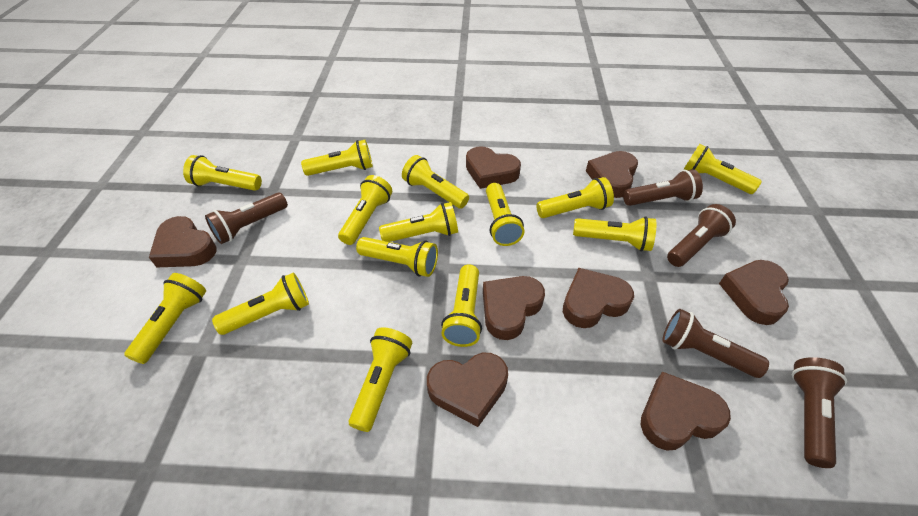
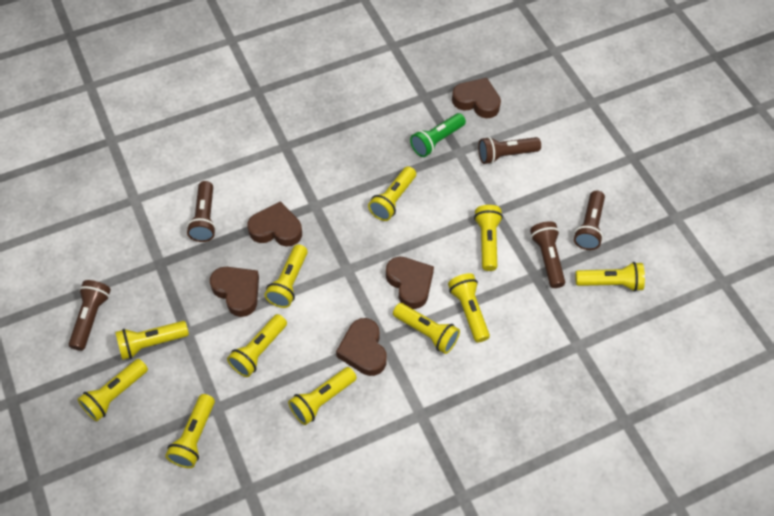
brown heart: [149,216,217,267] [427,353,508,427] [466,146,521,189] [483,276,545,340] [563,268,634,328] [586,151,638,198] [641,372,731,450] [719,260,789,325] = 8 -> [210,267,259,317] [247,201,302,246] [336,318,387,376] [386,257,434,309] [452,78,501,118] = 5
green flashlight: none = 0 -> [410,113,466,157] = 1
yellow flashlight: [124,273,206,364] [183,155,262,191] [212,272,309,335] [301,140,373,176] [338,175,392,245] [349,327,412,432] [356,237,438,277] [379,202,458,242] [402,155,469,209] [441,264,482,347] [486,183,524,246] [536,177,614,218] [573,217,656,251] [684,144,762,194] = 14 -> [77,359,148,421] [115,321,189,360] [165,394,215,468] [227,314,287,377] [264,244,308,308] [288,367,357,425] [368,166,416,221] [393,303,460,354] [448,273,490,342] [474,205,503,271] [575,262,645,292] = 11

